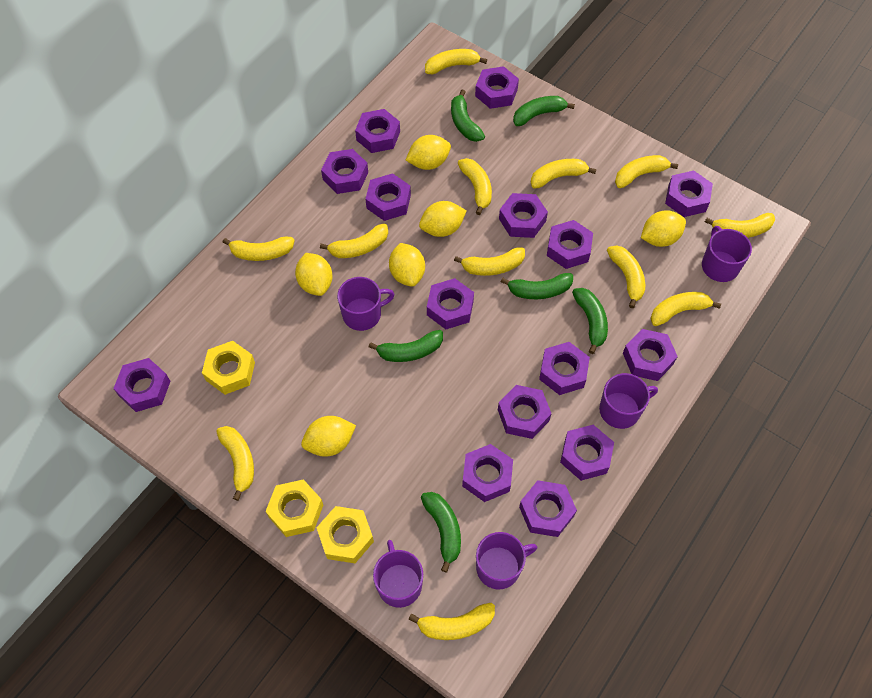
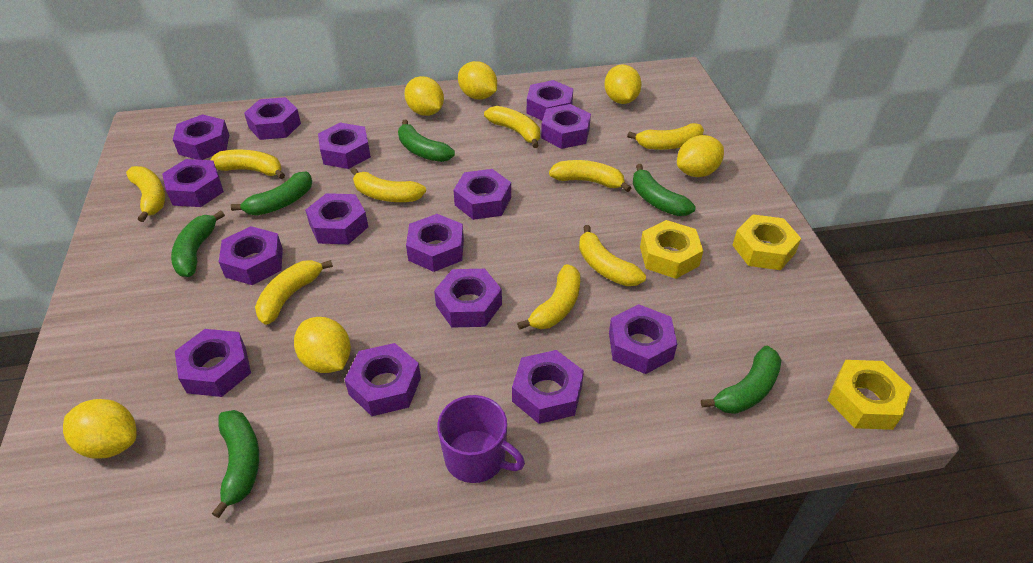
purple mug: [337,277,395,331] [373,540,423,608] [476,532,537,590] [599,373,658,429] [702,226,752,282] = 5 -> [437,395,525,483] = 1
yellow banana: [216,426,254,501] [223,236,295,261] [320,224,388,258] [408,603,495,640] [425,49,487,74] [454,247,525,276] [458,158,492,215] [531,159,596,189] [607,245,645,308] [615,155,678,188] [651,292,721,326] [705,213,775,238] = 12 -> [126,166,165,222] [210,150,285,179] [255,260,333,325] [351,168,426,202] [484,106,540,148] [517,264,580,330] [549,160,631,192] [579,225,646,286] [627,123,704,150] = 9

